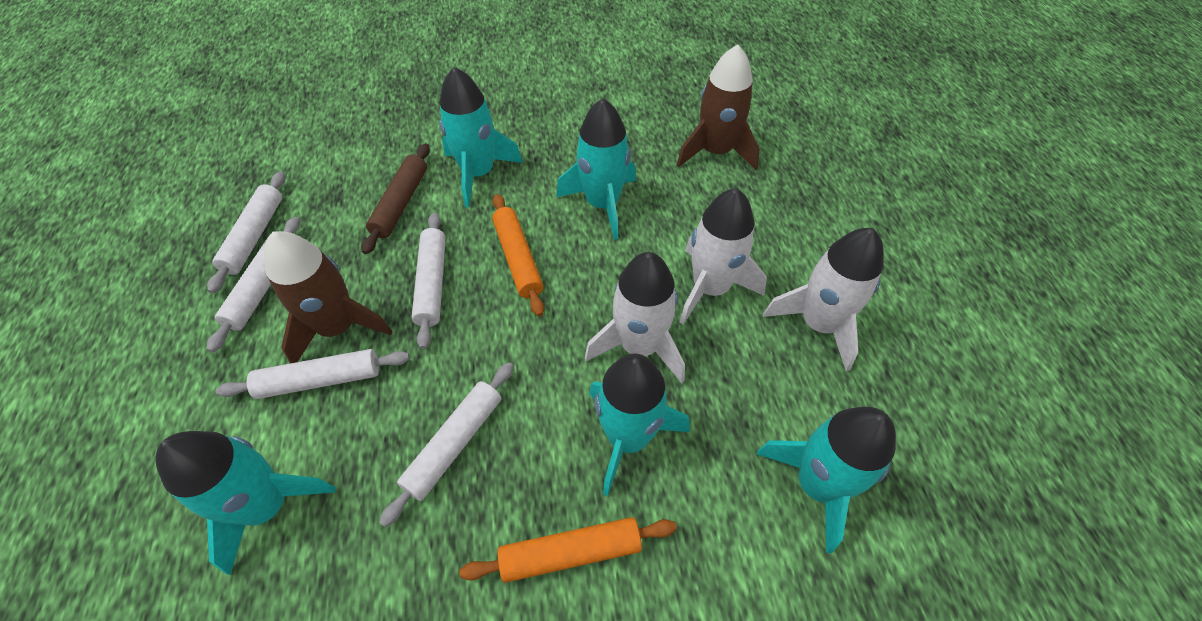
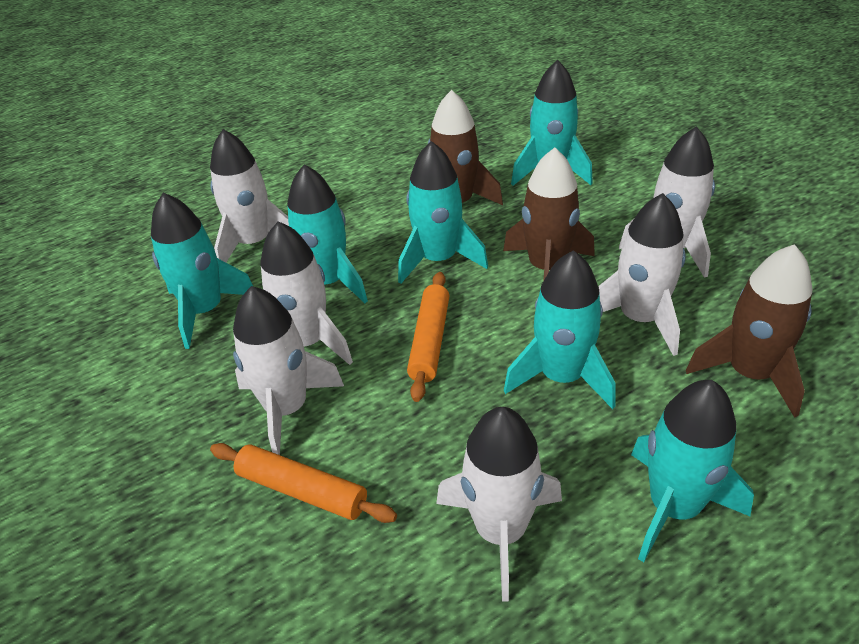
brown rocket: [264,231,393,363] [677,44,760,170] = 2 -> [428,90,503,205] [503,147,595,281] [686,244,813,418] = 3
brown rolling pin: [362,143,430,254] = 1 -> none = 0
turquoise rocket: [155,431,336,575] [439,67,523,208] [556,98,636,240] [589,353,690,496] [756,407,896,553] = 5 -> [151,193,253,349] [287,164,368,303] [398,141,488,284] [504,250,616,409] [511,60,593,186] [631,380,754,562] = 6
white rocket: [585,252,685,383] [680,188,767,324] [763,228,884,371] = 3 -> [210,129,289,262] [233,286,344,455] [260,221,353,365] [436,407,562,602] [598,193,686,356] [619,126,715,278] = 6
white rolling pin: [207,171,285,294] [207,217,300,352] [216,349,410,399] [379,362,514,527] [411,212,446,349] = 5 -> none = 0

